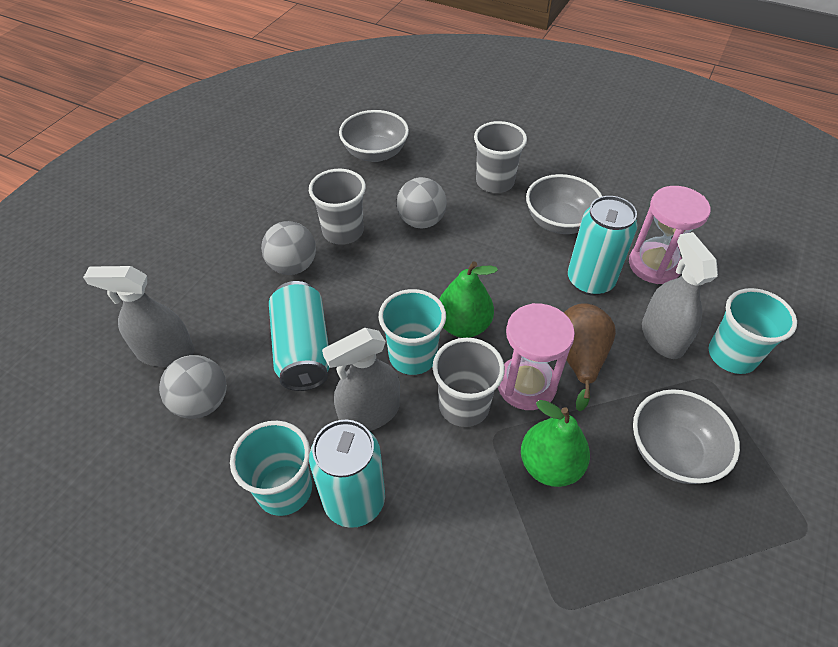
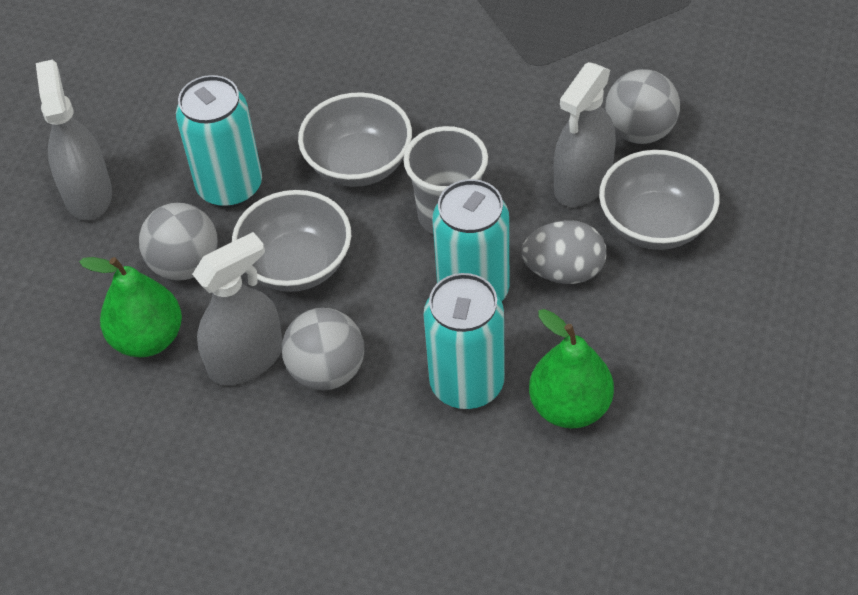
brown pear: [564,303,616,412] = 1 -> none = 0
grey cup: [309,169,366,245] [433,338,505,427] [474,121,527,193] = 3 -> [403,126,488,234] = 1
grey egg: none = 0 -> [521,220,607,284] = 1
pink hourglass: [498,303,575,410] [629,186,711,284] = 2 -> none = 0
turquoise cup: [230,421,312,516] [379,289,446,375] [709,288,797,374] = 3 -> none = 0

